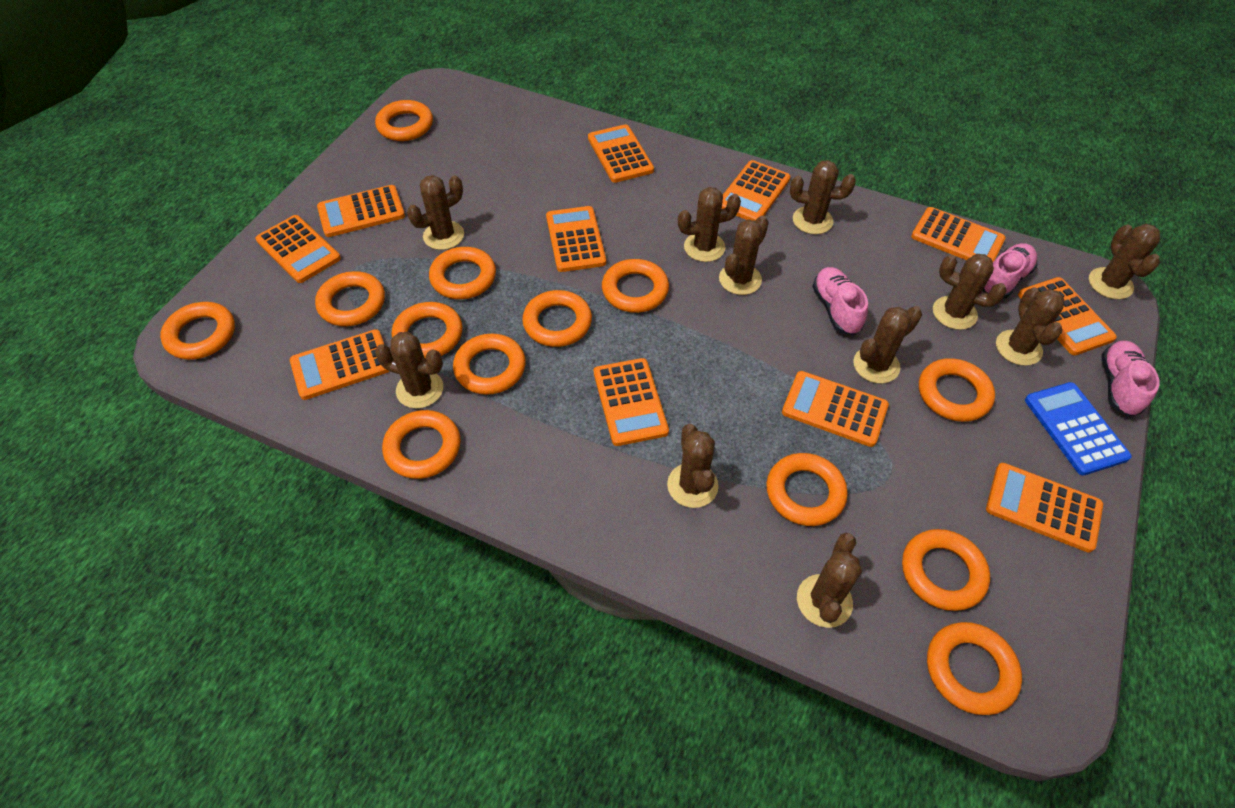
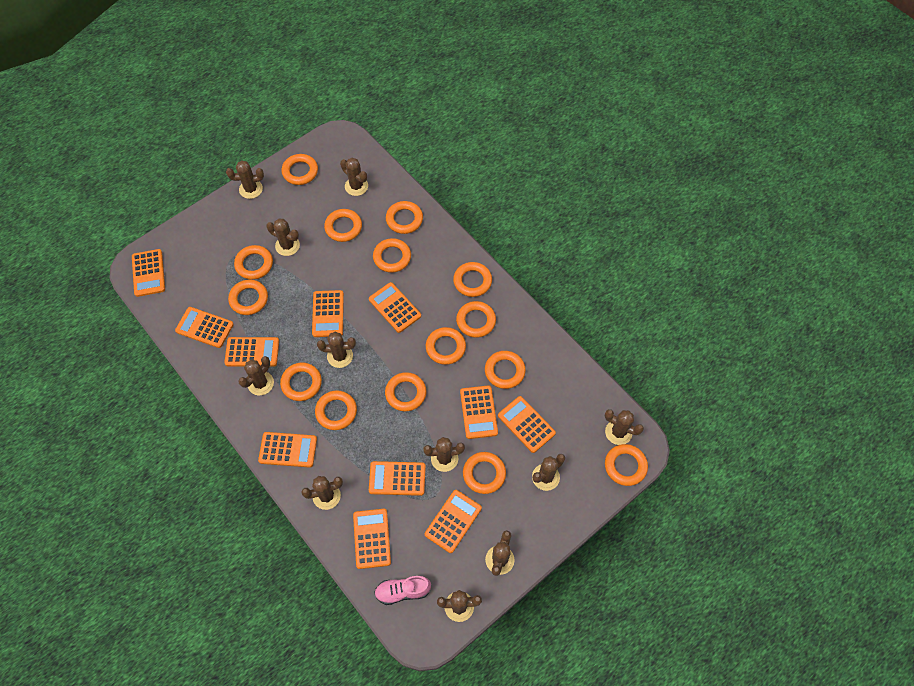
blue calculator: [1025,382,1132,476] = 1 -> none = 0
orange ring: [160,302,235,360] [315,271,385,326] [375,100,433,141] [382,410,461,479] [392,302,463,358] [429,247,496,299] [453,334,526,395] [522,290,592,347] [602,259,669,313] [767,453,848,526] [902,529,990,611] [919,358,995,422] [927,622,1022,715] = 13 -> [228,280,268,315] [234,245,273,280] [280,363,322,401] [282,154,318,185] [315,390,357,430] [324,209,362,242] [373,238,411,273] [385,372,426,411] [386,201,423,234] [426,327,466,365] [453,262,492,297] [456,301,496,338] [463,452,506,494] [485,351,526,389] [605,444,648,486] = 15
pink shoe: [812,267,868,335] [983,243,1037,299] [1102,341,1160,416] = 3 -> [374,576,431,605] = 1

